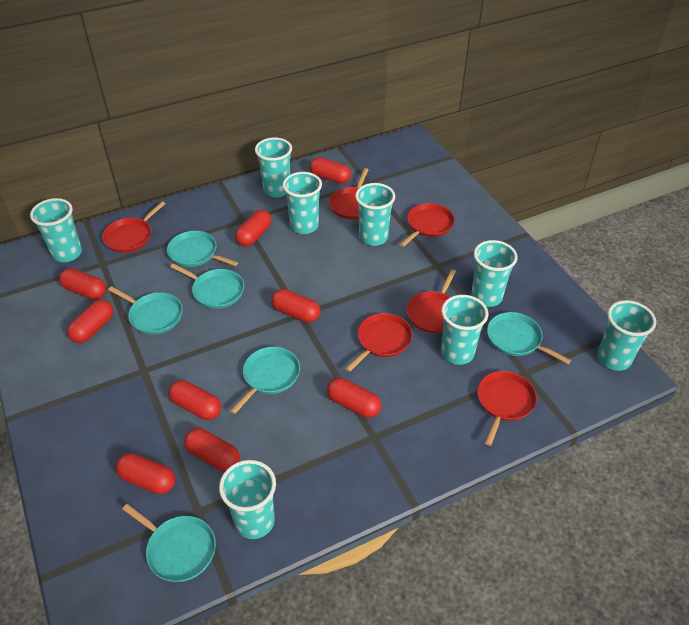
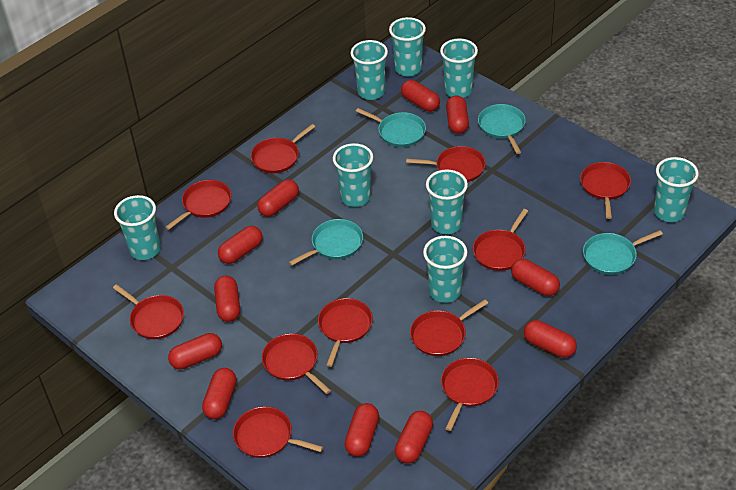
red capsule: [59,268,106,300] [67,300,113,343] [115,453,176,494] [168,380,221,420] [184,428,240,472] [235,210,272,247] [271,289,320,323] [310,157,351,184] [327,378,381,418] = 9 -> [168,333,222,370] [202,368,237,419] [214,276,240,322] [218,226,263,264] [257,179,299,217] [344,403,379,457] [395,411,433,464] [401,80,440,112] [446,96,469,134] [511,259,560,296] [524,320,577,358] = 11
red pan: [102,201,165,253] [329,168,368,219] [345,313,413,372] [400,203,455,247] [407,269,456,333] [477,371,537,446] = 6 -> [113,284,184,339] [166,180,232,230] [233,406,323,458] [251,124,316,173] [262,334,331,394] [318,298,373,367] [406,146,486,182] [410,299,488,356] [441,358,499,431] [473,209,528,271] [580,162,631,219] = 11
turquoise pan: [108,286,183,335] [122,504,216,582] [167,231,238,267] [170,264,244,309] [230,347,300,414] [487,312,571,364] = 6 -> [289,219,363,266] [356,108,426,147] [478,104,526,154] [583,230,663,275] = 4

